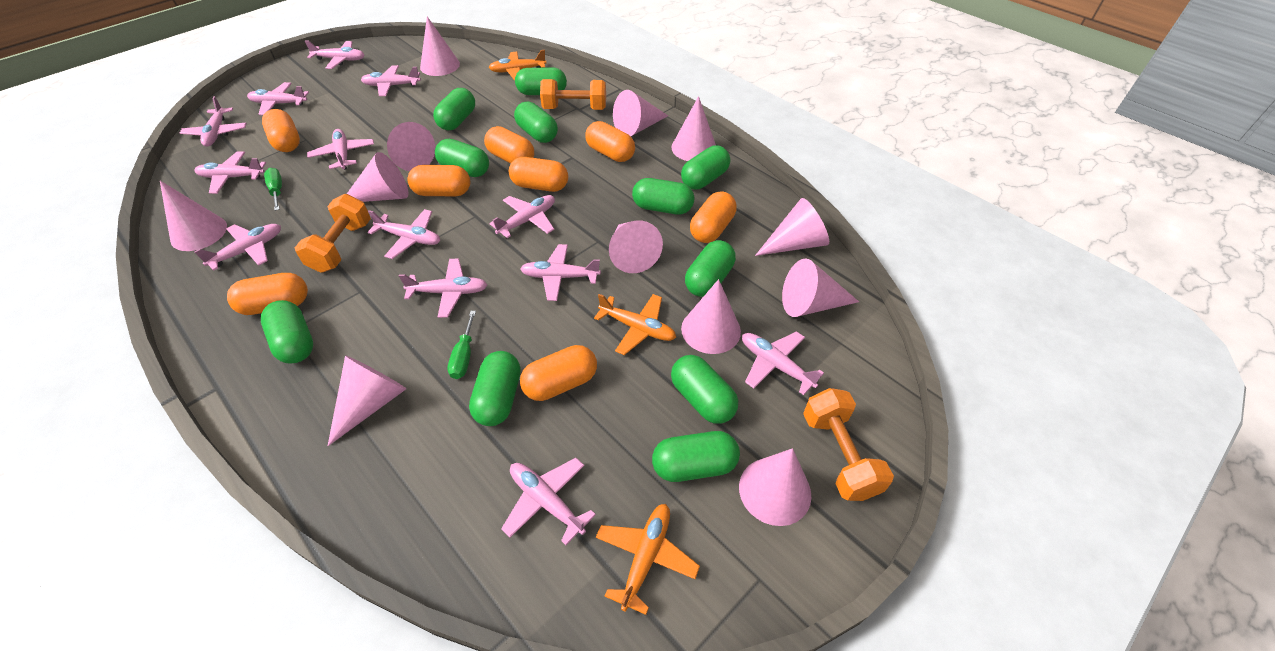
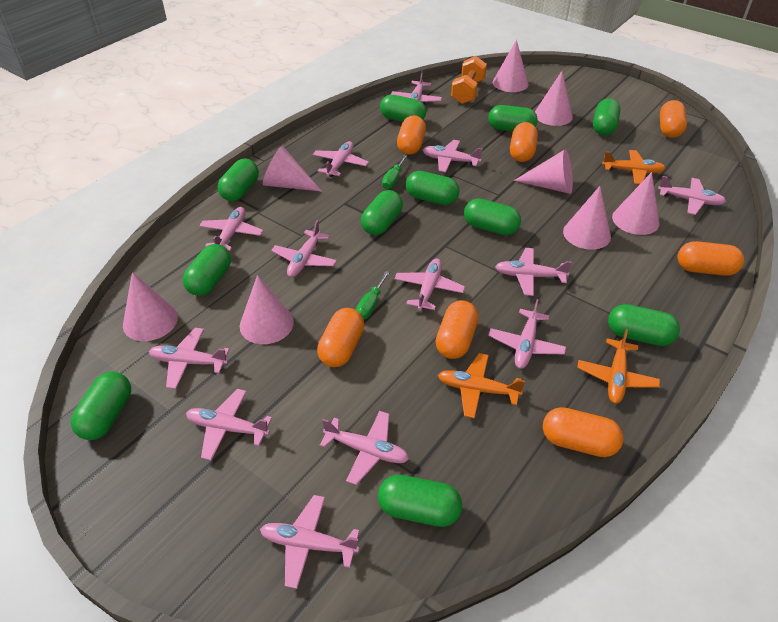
orange capsule: [227,273,308,315] [262,109,300,152] [407,165,470,196] [484,126,534,164] [509,157,568,192] [520,345,597,401] [585,121,635,162] [690,191,737,243] = 8 -> [317,308,364,367] [397,115,426,155] [436,300,479,359] [510,122,538,162] [543,407,624,457] [660,100,687,138] [677,241,744,276] = 7
orange dumbbell: [295,194,371,273] [540,79,606,110] [803,388,894,501] = 3 -> [451,56,487,104] = 1
pink cone: [160,181,227,251] [328,355,406,446] [347,152,408,202] [387,122,435,171] [420,16,460,76] [609,220,663,273] [613,90,668,136] [671,96,716,161] [681,279,741,354] [739,448,811,526] [755,198,829,256] [782,259,859,317] = 12 -> [123,272,178,341] [240,275,294,344] [263,146,322,192] [492,40,528,92] [514,149,573,194] [535,71,573,126] [563,186,611,250] [612,172,660,235] = 8

